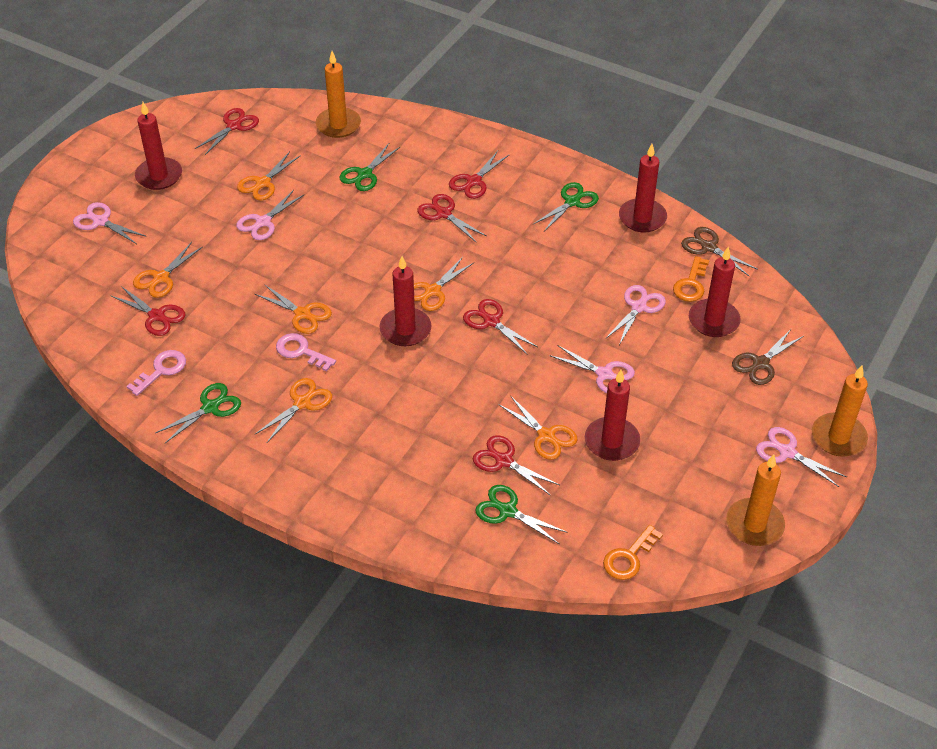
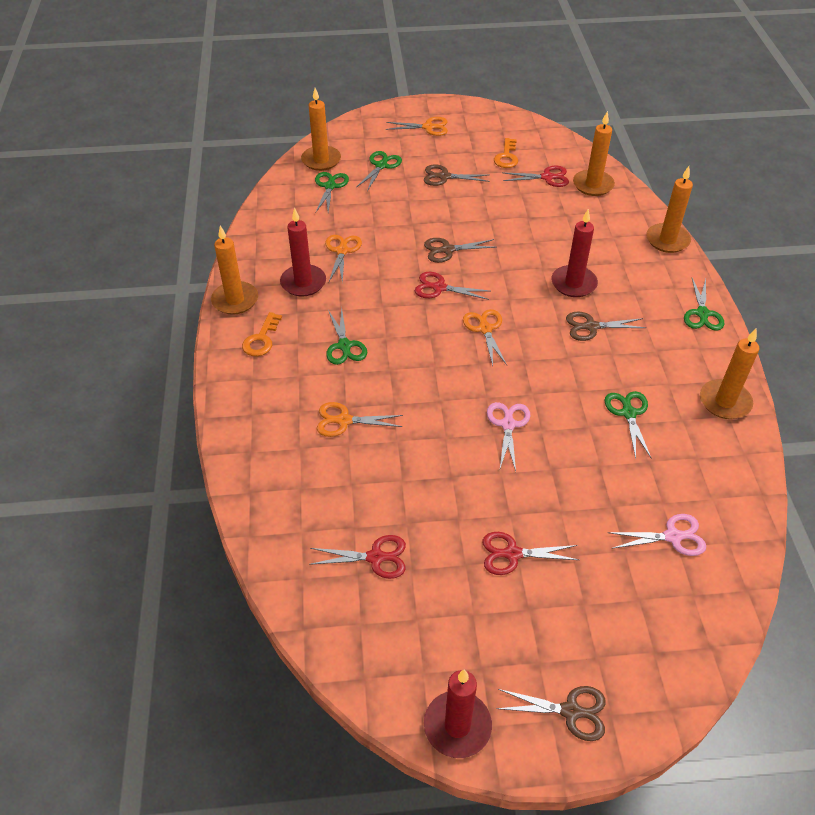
brown scissors: [681,227,758,276] [732,329,804,385] = 2 -> [424,164,490,186] [424,238,496,263] [496,686,606,741] [566,312,646,341] = 4
green scissors: [156,383,241,443] [339,143,400,191] [475,485,568,544] [533,182,599,231] = 4 -> [315,172,349,213] [326,308,367,365] [357,151,402,191] [604,391,652,459] [684,278,724,331] = 5
orange candle: [316,51,361,138] [726,454,785,546] [812,365,868,457] = 3 -> [211,226,258,315] [301,88,341,171] [573,111,615,196] [646,166,693,253] [700,329,759,419] = 5
orange scissors: [133,242,202,298] [237,152,301,200] [254,378,332,444] [255,284,332,334] [414,257,474,311] [498,395,577,460] = 6 -> [317,402,403,437] [325,235,362,283] [386,117,448,136] [463,309,507,366] = 4
pink key: [126,350,186,396] [276,333,336,372] = 2 -> none = 0
pink scissors: [73,202,147,244] [236,190,304,240] [549,345,635,393] [606,285,666,345] [756,427,847,487] = 5 -> [487,402,530,471] [608,514,706,556] = 2
red candle: [135,102,182,190] [379,256,432,346] [585,370,640,461] [619,144,667,233] [689,247,741,337] = 5 -> [280,208,326,297] [424,669,492,758] [551,209,598,297] = 3
red scissors: [110,286,185,336] [195,108,259,155] [417,194,487,242] [449,151,509,199] [463,299,538,355] [473,435,560,496] = 6 -> [309,535,406,579] [414,272,490,300] [482,532,579,575] [502,166,569,187] = 4

